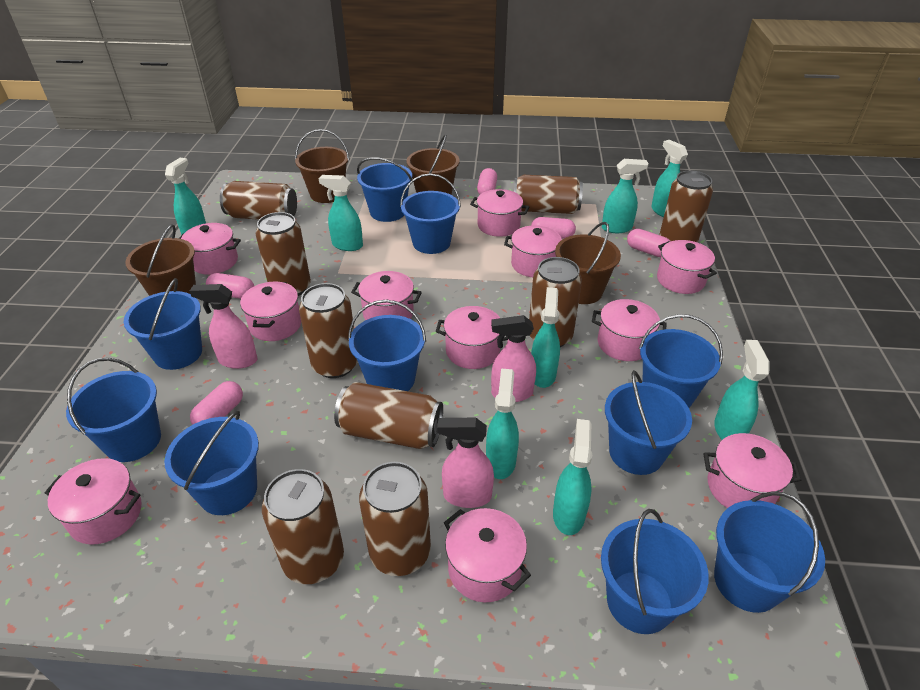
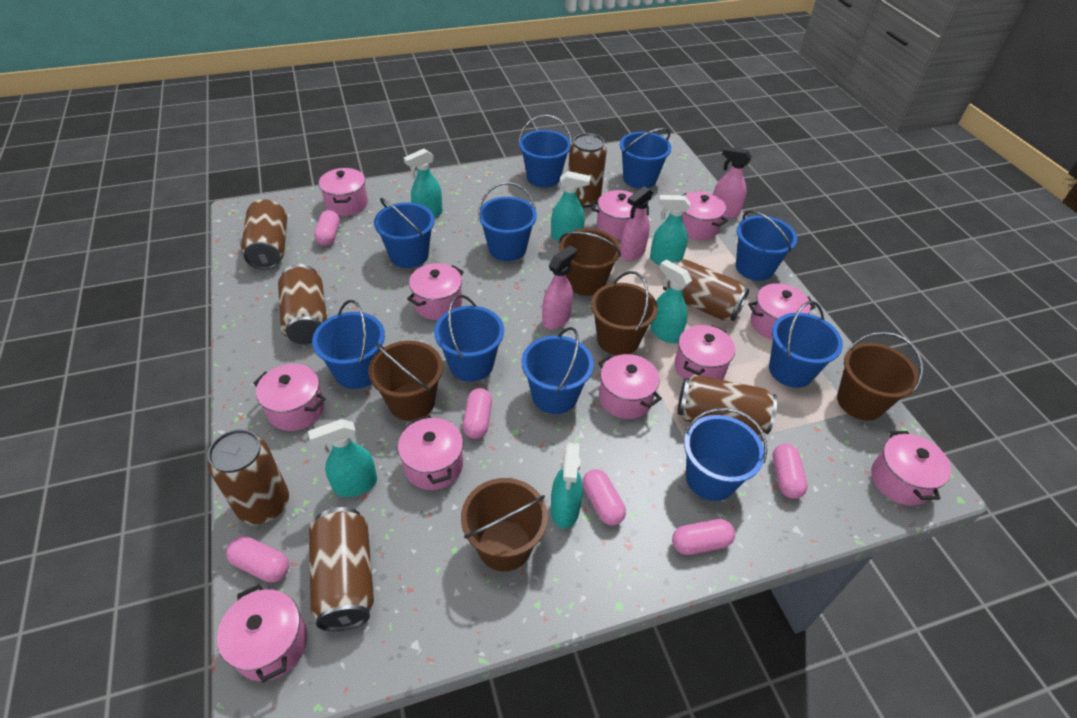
brown bucket: [125,224,196,296] [295,129,349,203] [407,134,460,195] [555,222,621,304] = 4 -> [368,341,443,421] [461,478,548,571] [559,228,621,296] [591,271,658,355] [837,332,923,420] = 5
brown can: [220,181,297,220] [256,212,311,296] [262,469,344,584] [299,283,358,378] [334,382,443,449] [359,462,431,576] [514,175,583,214] [529,257,582,347] [659,171,713,242] = 9 -> [208,429,289,524] [241,199,287,270] [278,264,327,344] [309,507,374,631] [568,133,607,208] [663,259,749,321] [677,374,777,435] = 7
pink capsule: [190,381,243,425] [206,273,254,299] [477,168,497,194] [531,217,576,239] [627,229,671,257] = 5 -> [226,536,289,582] [314,210,340,246] [463,388,492,439] [582,469,626,526] [672,519,735,555] [773,443,808,499] = 6
turquoise spray bottle: [165,158,206,235] [319,175,363,251] [486,369,519,479] [531,287,560,388] [553,419,592,535] [602,159,649,233] [651,140,688,217] [714,340,770,440] = 8 -> [308,419,377,497] [404,149,443,219] [551,171,591,242] [551,443,583,529] [650,195,690,265] [650,260,692,343] = 6

